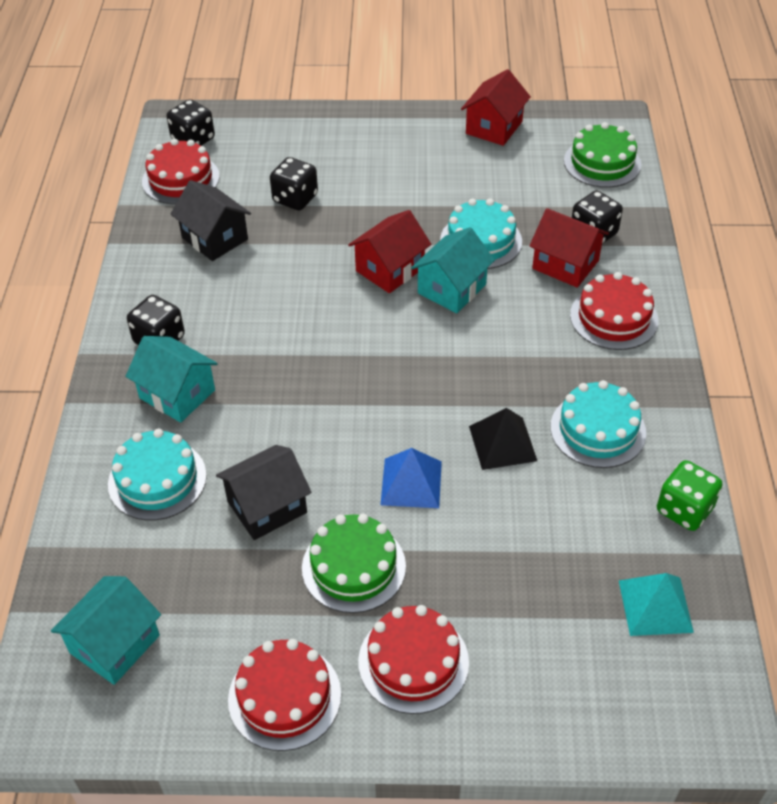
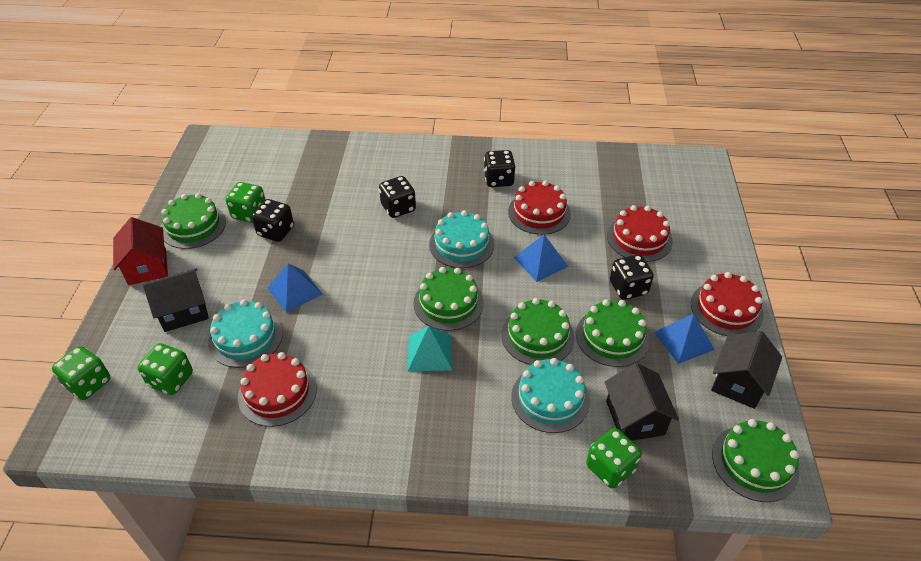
black house: [170,180,251,261] [216,445,312,540] = 2 -> [143,269,209,332] [605,363,679,441] [711,331,782,409] = 3
black pyramid: [469,408,537,470] = 1 -> none = 0
blue pyramid: [380,448,442,508] = 1 -> [268,263,322,313] [514,235,568,282] [654,314,715,364] = 3
green cake: [302,514,406,613] [564,122,641,188] = 2 -> [161,193,226,249] [414,267,484,331] [501,298,575,365] [576,299,650,367] [712,419,799,502] = 5
green dice: [657,460,722,531] = 1 -> [52,346,111,400] [138,343,193,395] [225,182,265,223] [586,428,642,489] = 4
red house: [348,210,431,293] [461,69,531,146] [529,208,609,288] = 3 -> [113,217,168,285] = 1
turquoise house: [51,576,161,685] [125,336,218,423] [411,227,495,313] = 3 -> none = 0

